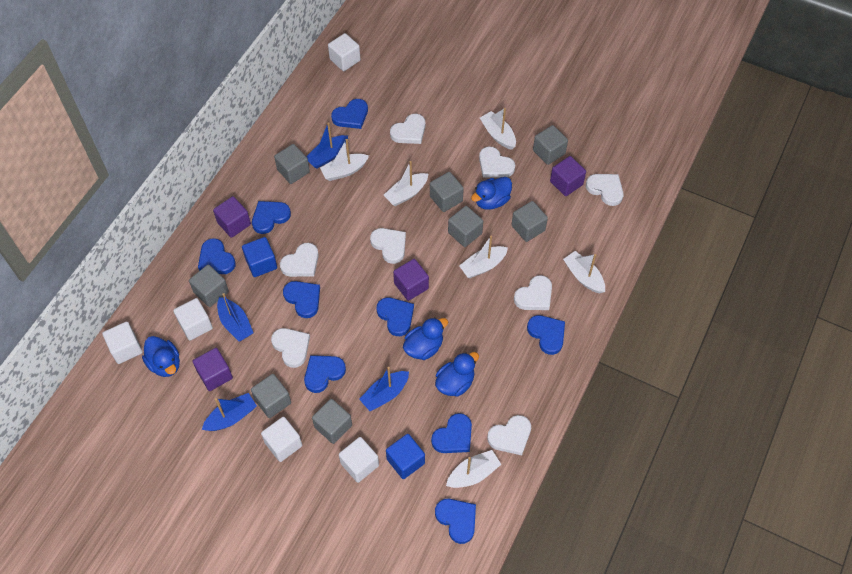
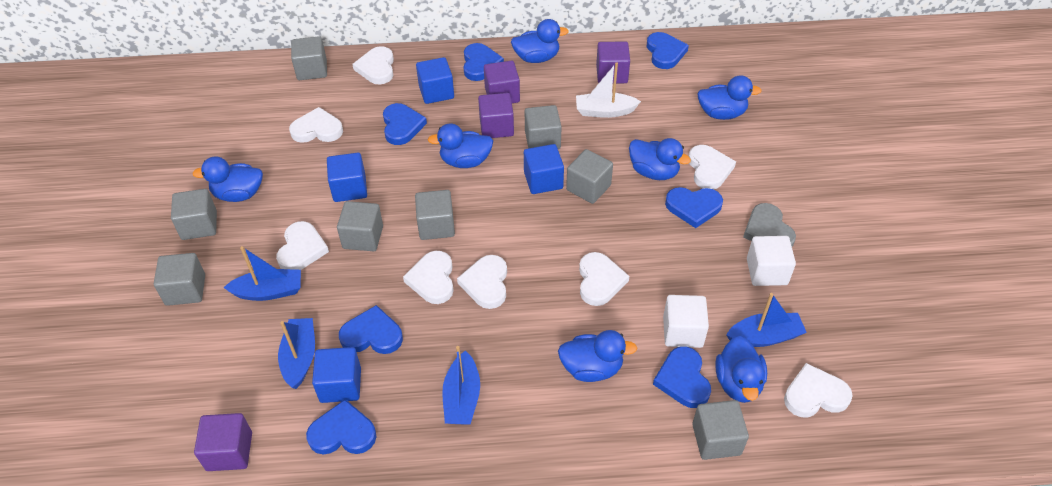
blue cube: [242,237,277,277] [386,434,425,479] = 2 -> [312,347,361,403] [327,153,367,202] [416,57,454,104] [524,144,564,194] = 4
blue duck: [142,336,180,377] [403,317,448,360] [435,352,479,397] [471,177,512,210] = 4 -> [192,157,263,202] [428,123,493,168] [511,19,569,63] [558,330,637,382] [629,138,691,180] [697,75,762,120] [715,336,767,403] = 7
blue heart: [198,238,236,274] [252,201,291,234] [283,281,320,318] [304,355,346,393] [331,99,368,129] [377,297,414,336] [431,413,472,453] [435,499,476,544] [527,315,565,355] = 9 -> [306,399,376,455] [339,305,403,354] [383,103,427,145] [463,43,504,81] [647,32,689,69] [653,346,711,408] [665,187,723,228] = 7
grey heart: none = 0 -> [743,203,796,247] = 1
white boat: [320,139,369,181] [384,161,428,206] [446,450,501,488] [459,236,508,278] [480,108,516,150] [563,251,605,293] = 6 -> [576,62,641,118] = 1
white cube: [102,322,143,364] [173,298,213,341] [261,417,302,462] [328,33,361,71] [339,437,379,483] = 5 -> [663,295,709,348] [747,236,796,286] = 2

